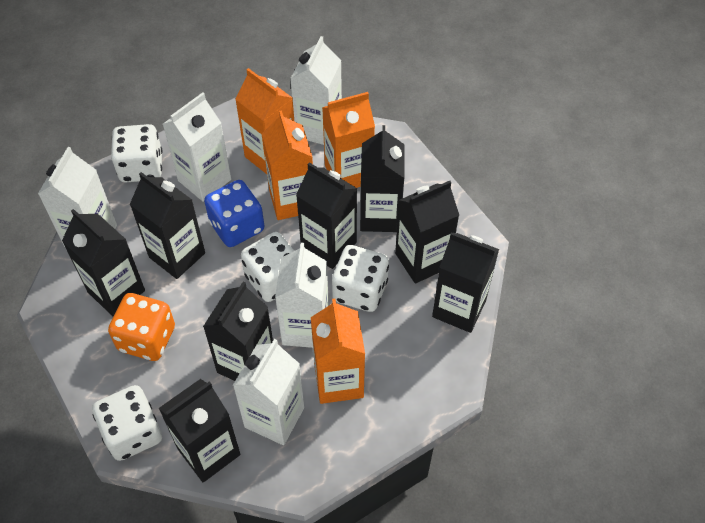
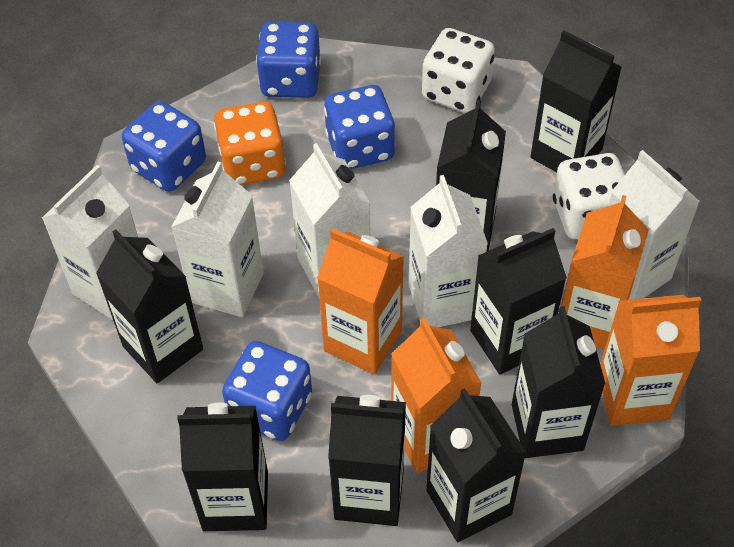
blue dice: [204,180,264,247] = 1 -> [122,101,206,192] [222,341,312,441] [256,22,321,98] [324,85,395,169] = 4
white dice: [92,385,162,461] [111,124,162,183] [241,232,294,302] [332,245,389,312] = 4 -> [422,28,495,113] [553,153,625,239] = 2

